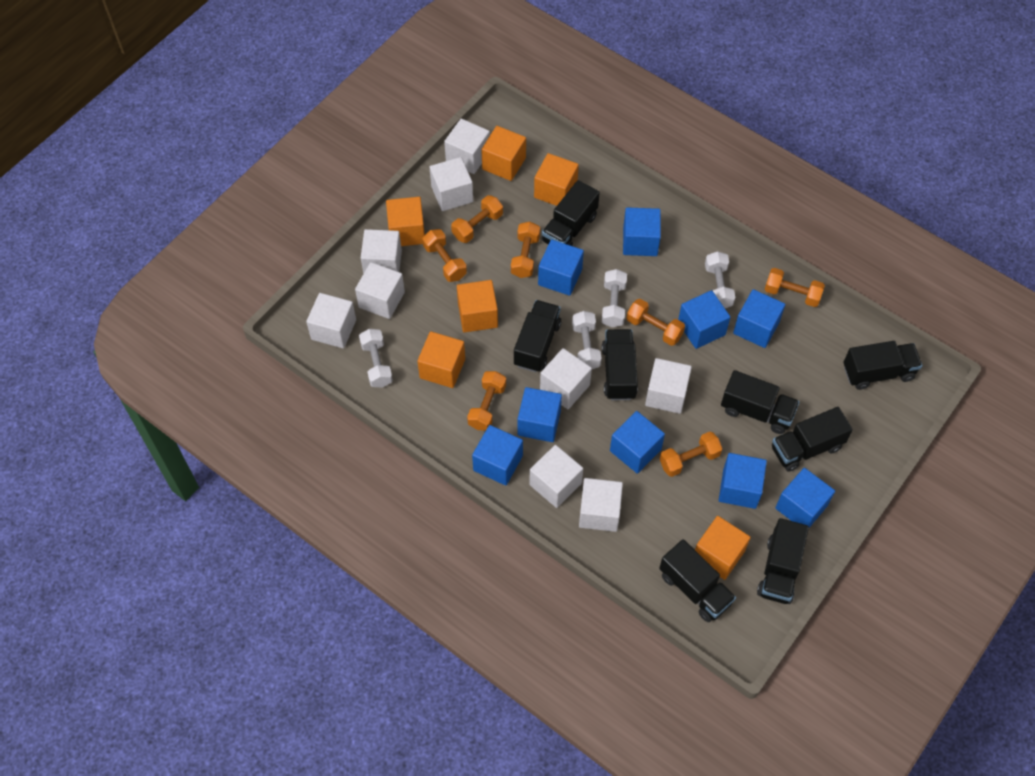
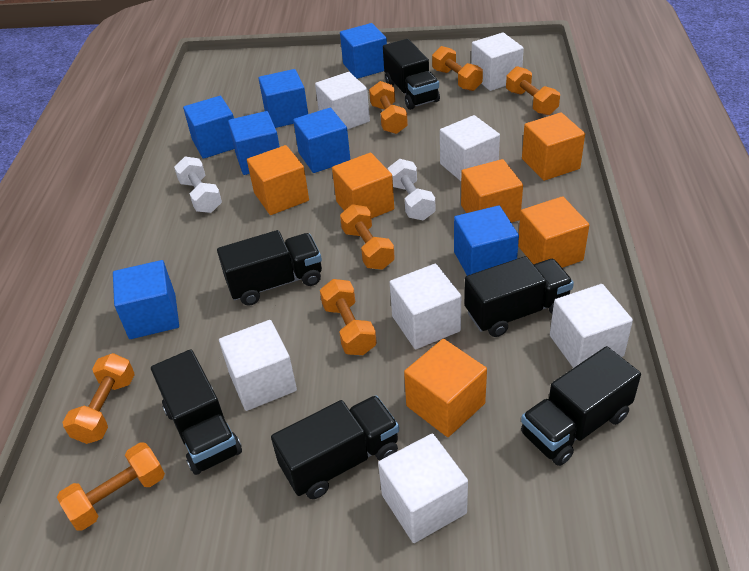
black truck: [514,300,561,372] [542,180,600,246] [602,329,638,400] [659,539,736,622] [721,370,800,434] [757,518,809,604] [772,407,853,472] [844,341,923,390] = 8 -> [151,349,242,475] [217,230,322,306] [271,396,399,499] [383,39,440,110] [465,256,574,337] [521,346,641,466] = 6
blue cube: [472,425,523,486] [518,387,562,442] [538,240,584,296] [610,411,665,474] [623,207,661,256] [678,290,731,349] [719,453,767,509] [733,289,785,348] [775,468,835,528] = 9 -> [113,260,179,339] [183,96,234,159] [228,111,280,175] [258,69,308,128] [293,108,350,173] [340,23,387,79] [454,205,519,276] = 7
white cube: [306,293,356,348] [355,262,405,319] [361,229,402,274] [430,157,473,211] [444,119,490,174] [529,445,583,508] [540,348,592,409] [579,478,623,532] [645,358,692,414] = 9 -> [219,320,297,411] [315,72,370,130] [378,433,468,543] [390,264,461,349] [440,115,500,181] [471,32,524,91] [550,284,633,368] = 7
white dumbbell: [359,329,393,388] [572,311,602,369] [602,269,627,327] [705,251,735,308] = 4 -> [174,157,222,213] [387,159,435,220] = 2

